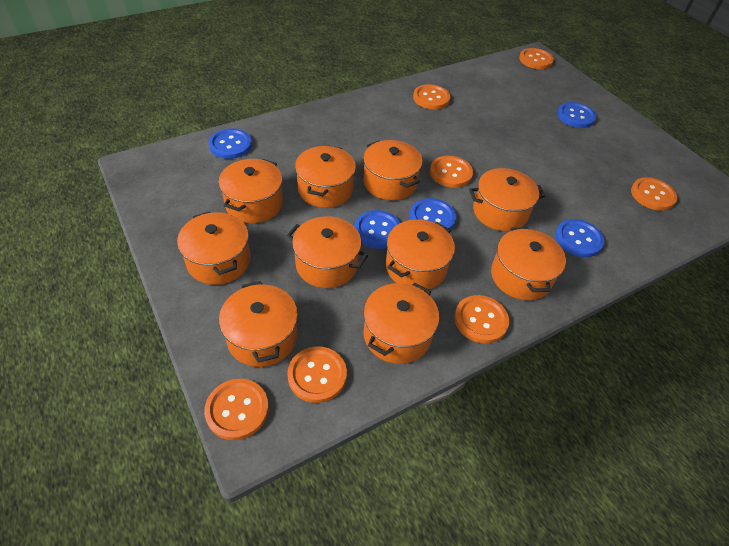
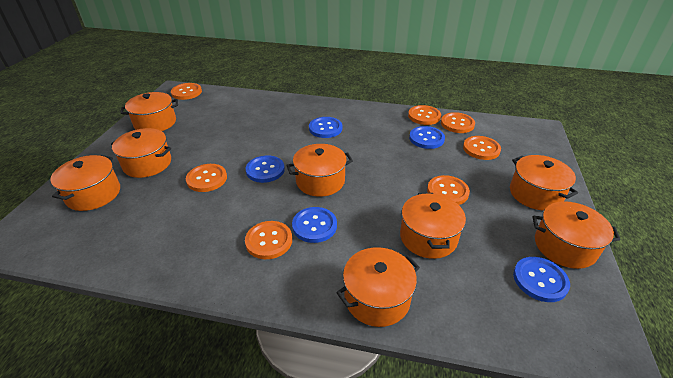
orange pot: [177,211,251,285] [219,159,283,223] [219,281,298,367] [287,216,368,288] [295,146,356,208] [363,140,423,200] [363,283,439,364] [386,219,455,290] [469,168,545,231] [491,227,566,300] = 10 -> [50,155,120,211] [111,128,171,178] [121,92,178,131] [286,144,353,197] [336,247,420,327] [400,193,466,259] [510,155,578,211] [533,201,621,269] = 8

